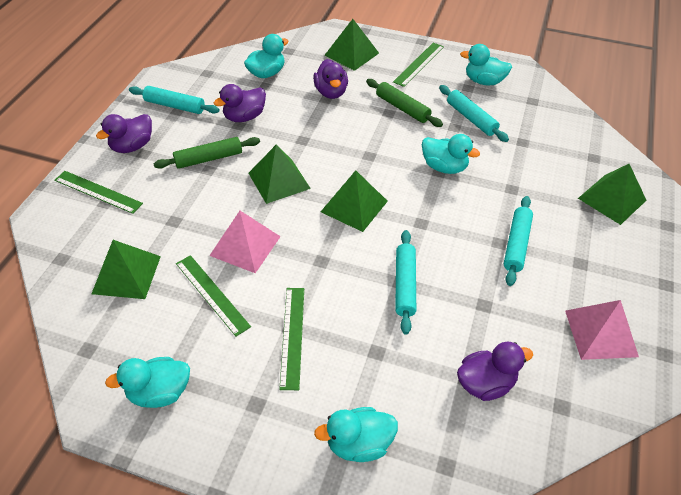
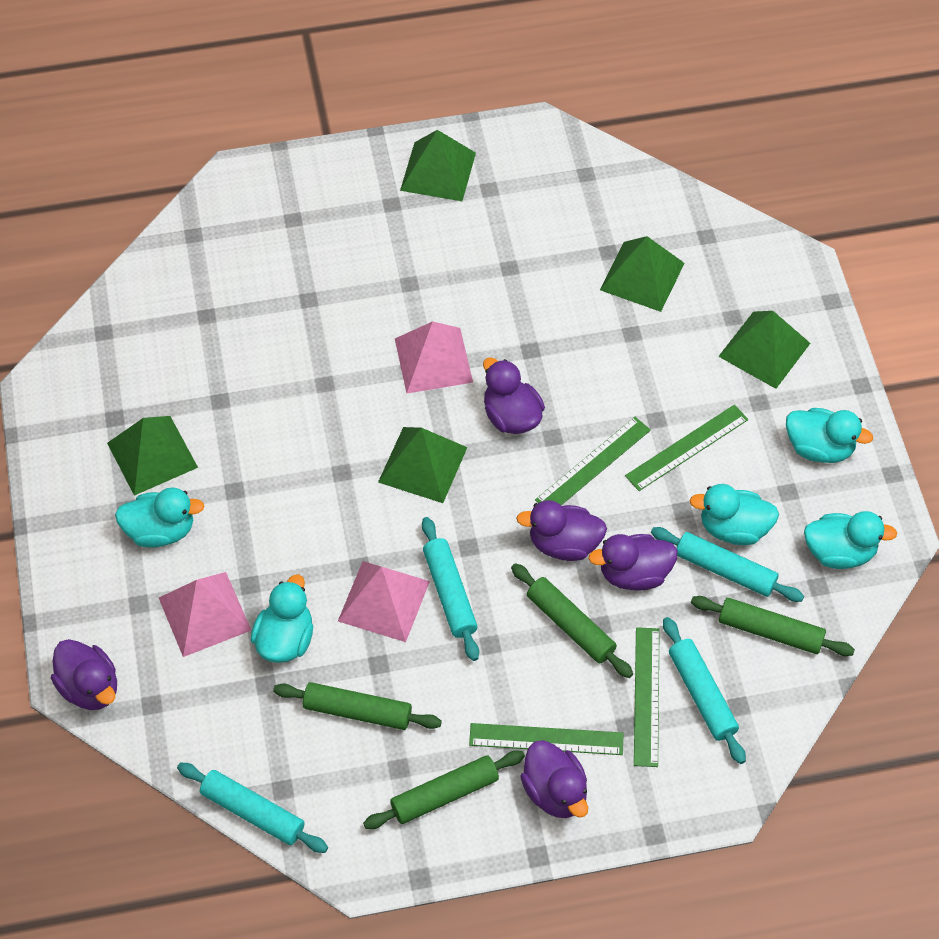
green rolling pin: [154,137,260,169] [366,79,443,127] = 2 -> [273,682,442,730] [363,751,525,829] [511,563,633,678] [691,596,855,656] = 4
pink pyramid: [209,211,281,273] [565,300,639,360] = 2 -> [159,572,251,657] [338,561,430,642] [395,321,473,393] = 3
purple duck: [96,114,152,153] [214,84,266,122] [313,59,348,99] [457,342,533,401] = 4 -> [51,639,117,710] [483,357,545,434] [516,500,607,561] [520,740,588,818] [588,534,678,590] = 5

